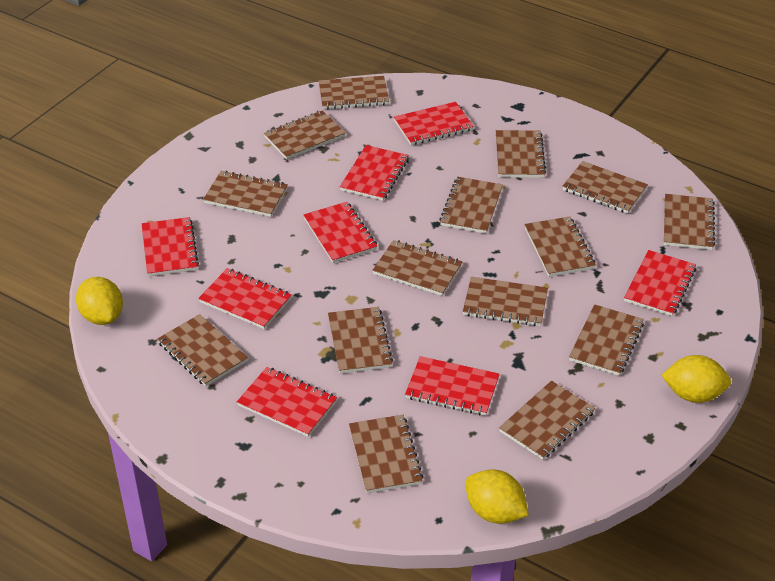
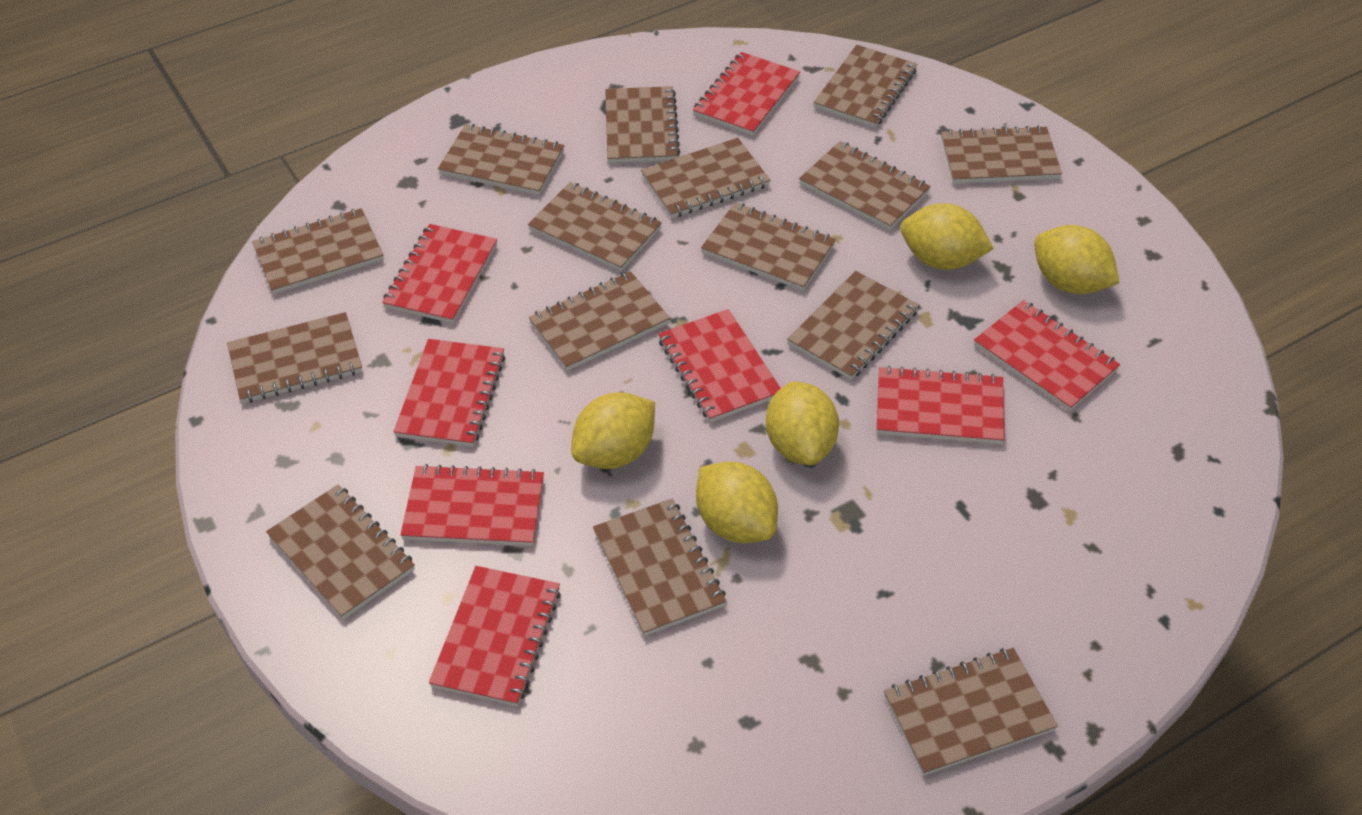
yellow lemon: [76,277,123,325] [465,469,529,524] [661,355,731,403] = 3 -> [571,392,655,469] [696,462,778,543] [766,382,839,465] [901,203,994,270] [1034,225,1119,294] = 5

